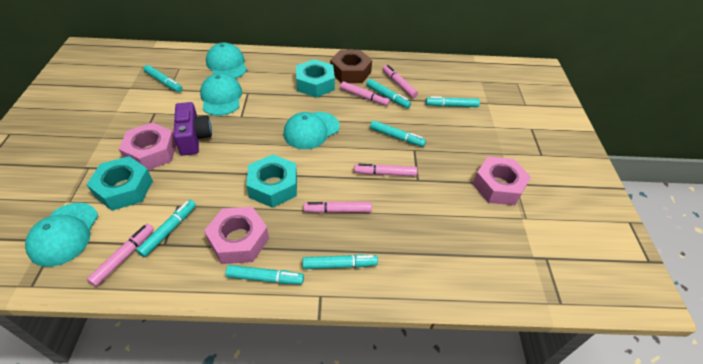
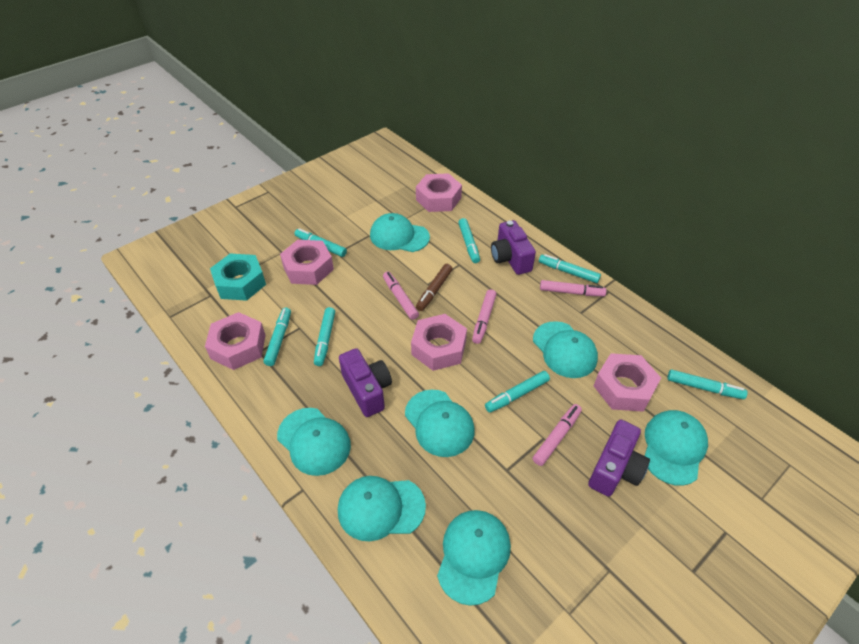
brown marker: none = 0 -> [416,264,453,311] = 1
brown nut: [330,50,372,83] = 1 -> none = 0
pink marker: [87,224,154,287] [303,201,372,213] [340,82,390,106] [354,164,417,177] [383,65,418,98] = 5 -> [383,272,419,320] [472,289,496,344] [533,404,582,466] [540,280,606,296] = 4
pink nut: [119,122,176,170] [204,207,269,264] [473,157,531,205] = 3 -> [205,312,266,370] [280,240,334,285] [411,314,467,371] [416,173,462,212] [594,353,661,412] = 5
purple camera: [173,102,212,156] = 1 -> [339,348,392,417] [491,220,536,275] [588,419,650,497] = 3
turquoise cap: [25,203,98,267] [200,73,242,116] [206,43,247,79] [283,112,340,149] = 4 -> [277,408,351,476] [338,476,426,541] [370,213,430,252] [405,390,475,457] [437,510,511,606] [533,321,598,378] [645,410,708,486] = 7
turquoise nut: [86,156,153,211] [246,154,297,208] [296,59,335,98] = 3 -> [210,254,266,301] = 1

